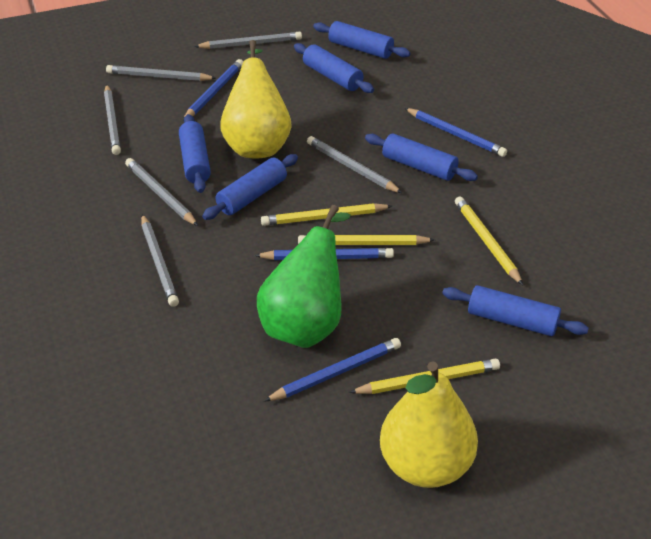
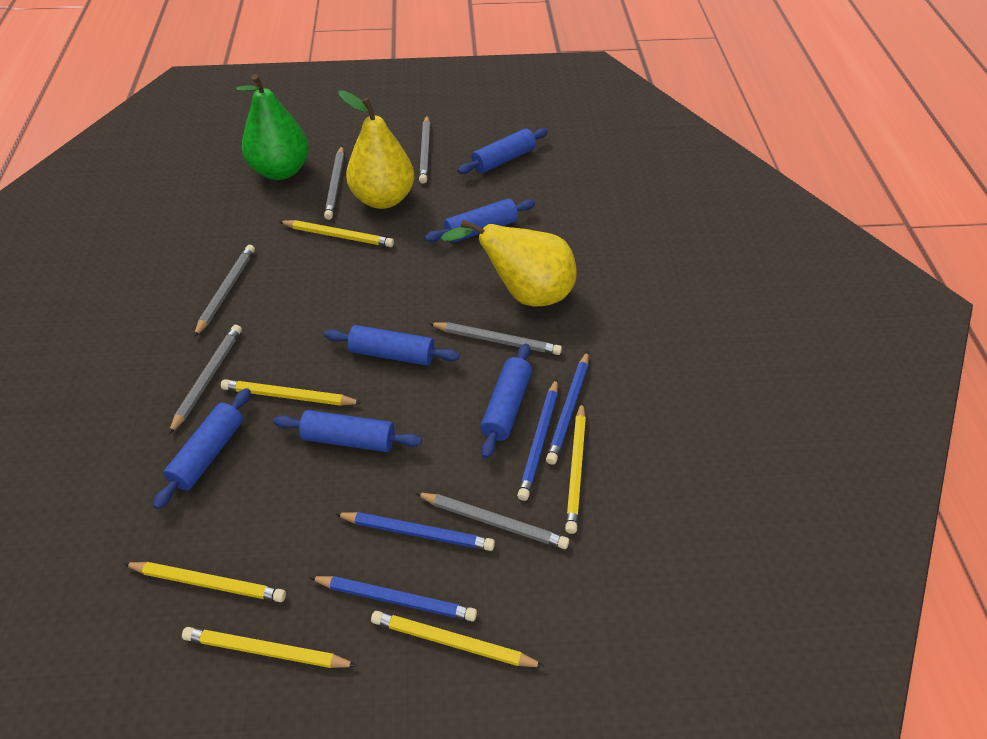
yellow pencil: [261,203,392,226] [298,235,435,245] [349,359,500,394] [455,196,523,285] = 4 -> [123,562,286,602] [182,627,358,668] [221,379,362,406] [279,220,394,247] [371,611,545,667] [565,402,586,534] = 6

